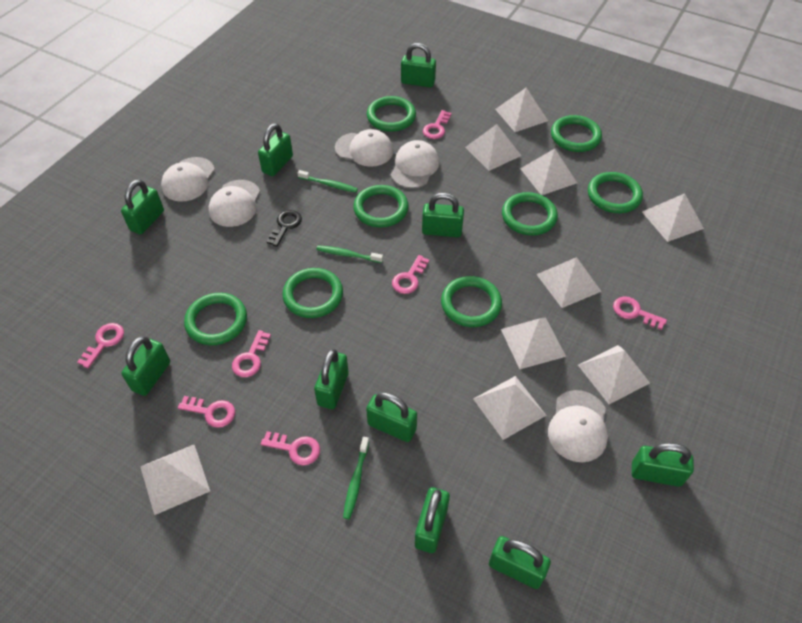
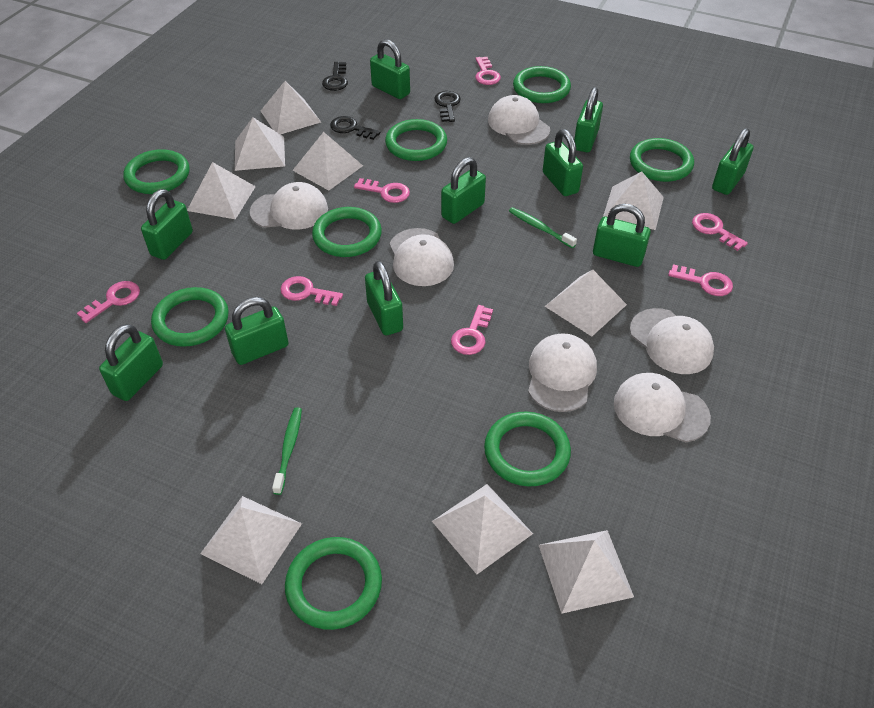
black key: [267,210,302,247] = 1 -> [322,62,348,91] [330,116,380,140] [434,91,461,122] = 3
green toothbrush: [297,170,358,193] [316,245,383,263] [343,437,369,519] = 3 -> [272,407,302,495] [509,207,577,248] = 2
white cap: [161,157,215,202] [209,180,260,227] [335,129,393,167] [391,140,439,188] [548,390,608,462] = 5 -> [250,182,328,230] [389,228,454,286] [488,95,550,145] [528,333,597,412] [614,373,711,442] [630,308,714,374] = 6

